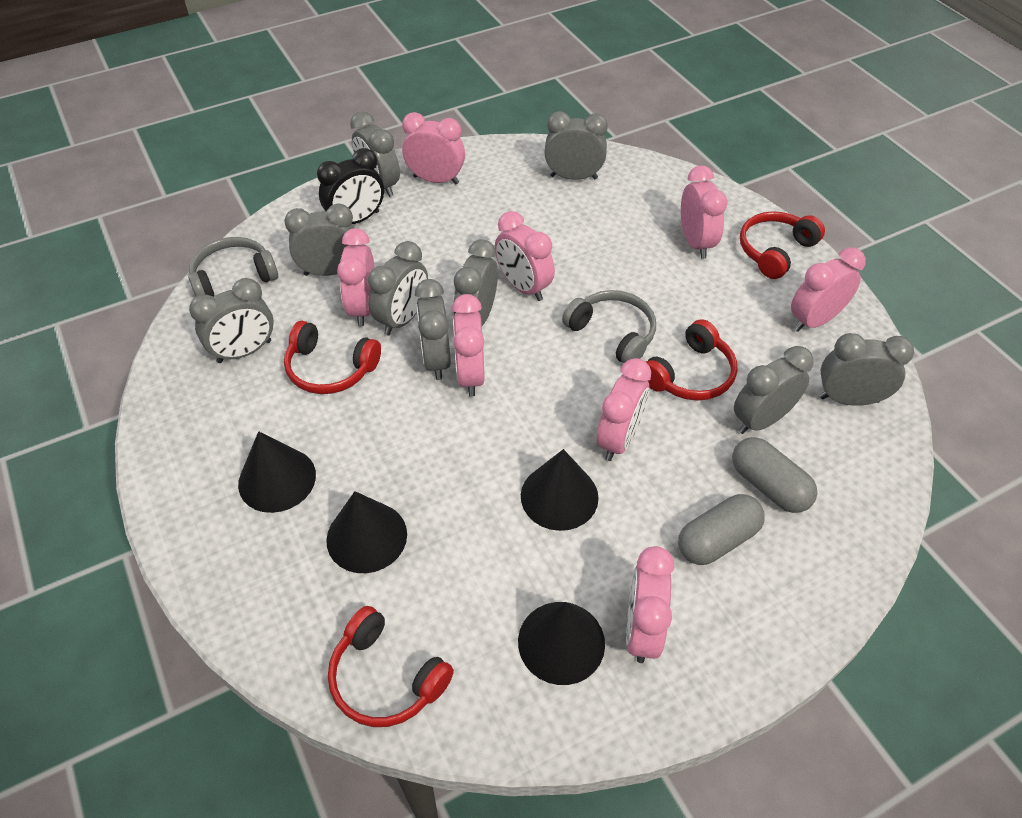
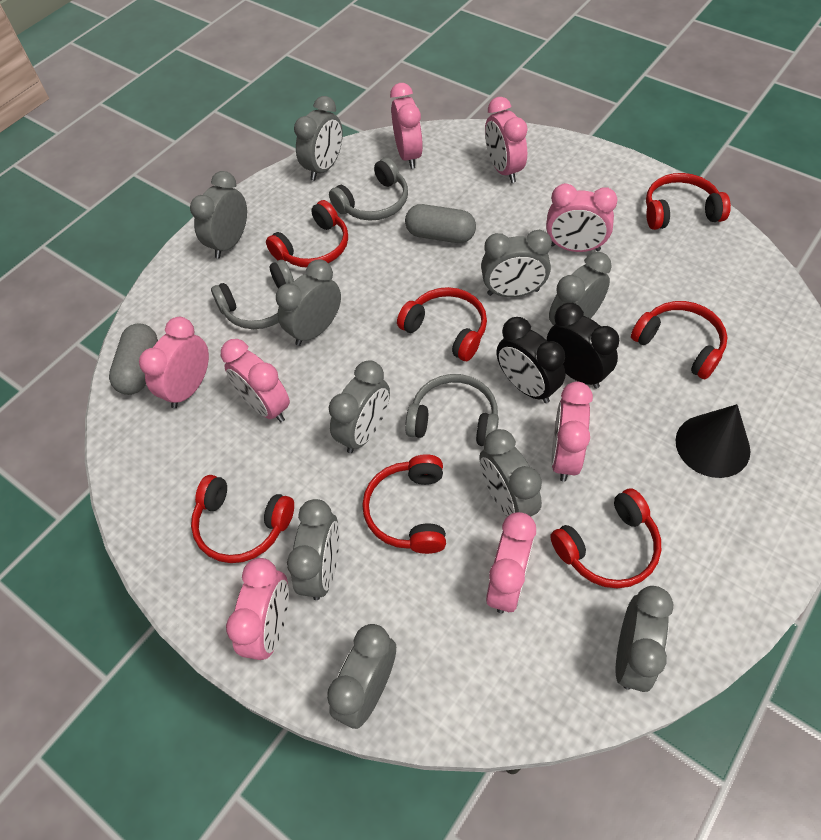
black clock: [317,148,384,224] = 1 -> [496,317,566,403] [547,303,619,389] = 2
black cone: [238,431,316,513] [326,491,407,573] [518,602,605,685] [521,449,599,531] = 4 -> [676,404,751,478] = 1
grey clock: [189,278,273,363] [284,203,355,276] [350,111,400,197] [368,241,428,335] [415,279,451,380] [453,239,498,326] [544,111,608,180] [734,346,814,434] [820,333,914,406] = 9 -> [190,171,247,258] [276,259,341,346] [287,499,340,600] [294,96,343,181] [327,624,396,729] [329,361,390,453] [479,429,542,517] [481,230,552,297] [549,252,612,325] [616,586,673,692] = 10
grey headphones: [188,237,278,297] [562,290,656,364] = 2 -> [211,260,294,329] [329,157,408,221] [405,374,499,446] = 3
red headphones: [284,321,381,394] [328,606,454,727] [646,319,737,401] [740,211,825,279] = 4 -> [191,475,294,563] [266,200,348,267] [362,454,446,554] [397,287,487,361] [550,488,661,588] [631,301,727,380] [646,173,731,230] = 7

